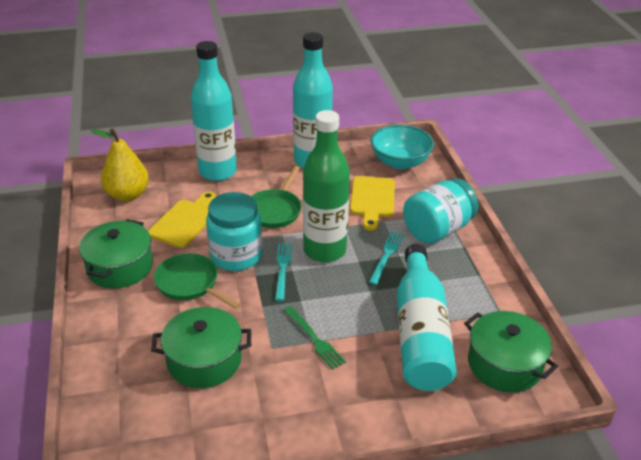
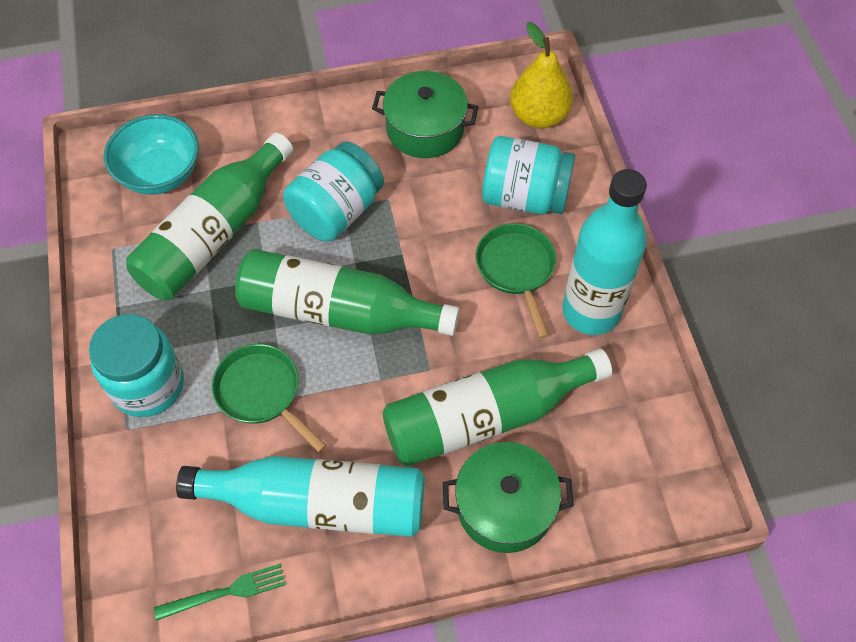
green bottle: [303,110,350,262] = 1 -> [126,133,293,300] [235,249,460,336] [383,349,612,467] = 3
green pot: [79,219,153,288] [151,307,251,388] [464,311,558,392] = 3 -> [372,71,478,158] [443,442,574,553] = 2
turquoise bottle: [191,41,237,181] [293,32,333,168] [397,244,457,391] = 3 -> [176,456,424,537] [562,169,647,335] = 2
turquoise fork: [275,243,292,301] [369,231,404,285] = 2 -> none = 0
turquoise jar: [206,192,263,271] [403,178,479,244] = 2 -> [89,314,184,417] [283,142,384,242] [482,136,575,214] = 3
yellow cutting board: [148,191,216,248] [350,176,395,231] = 2 -> none = 0

